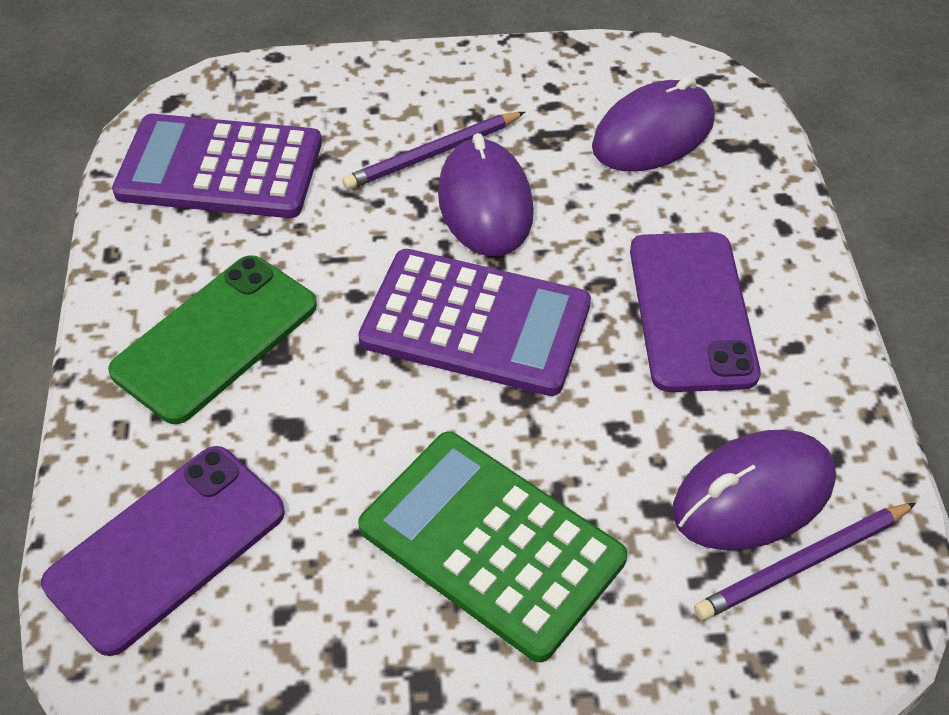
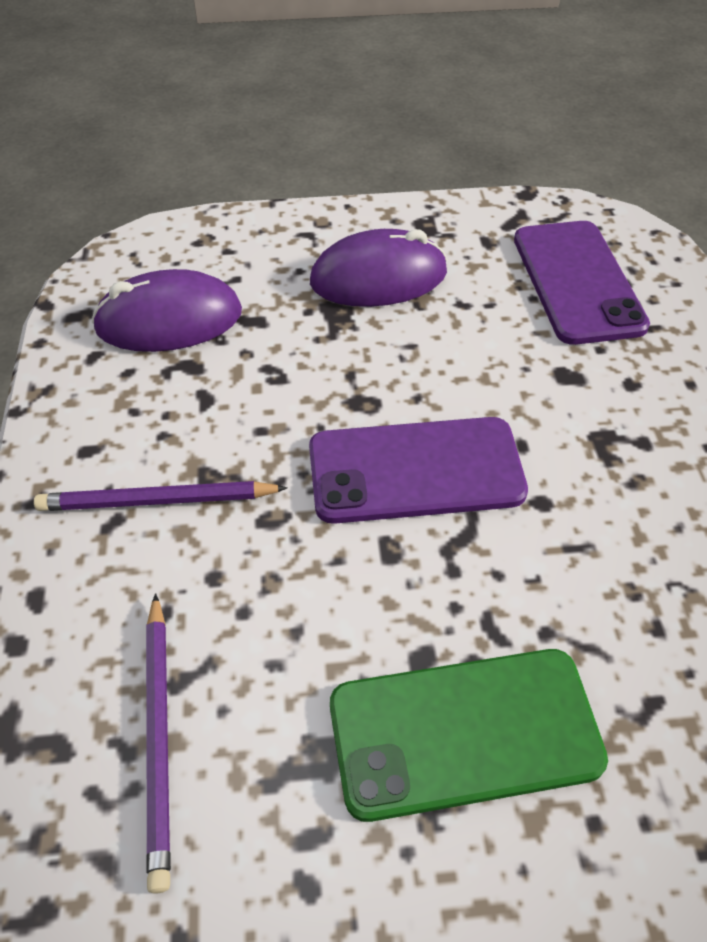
green calculator: [358,432,627,662] = 1 -> none = 0
purple calculator: [112,114,322,218] [358,249,591,396] = 2 -> none = 0
purple mouse: [438,133,534,256] [592,76,715,171] [673,429,836,550] = 3 -> [92,269,242,352] [310,229,447,307] = 2

